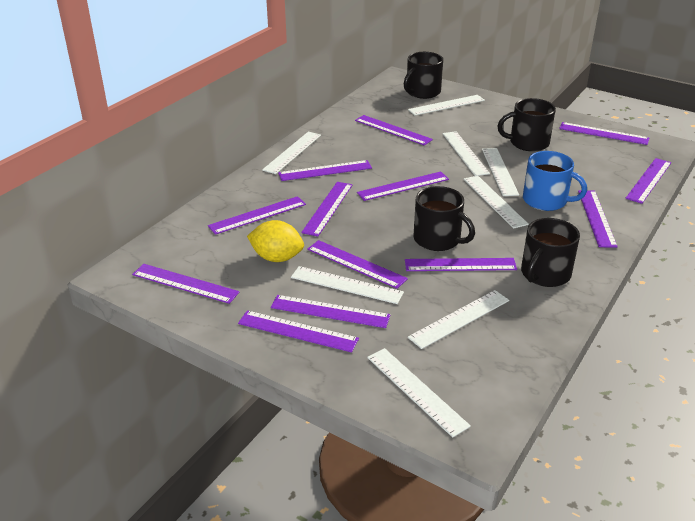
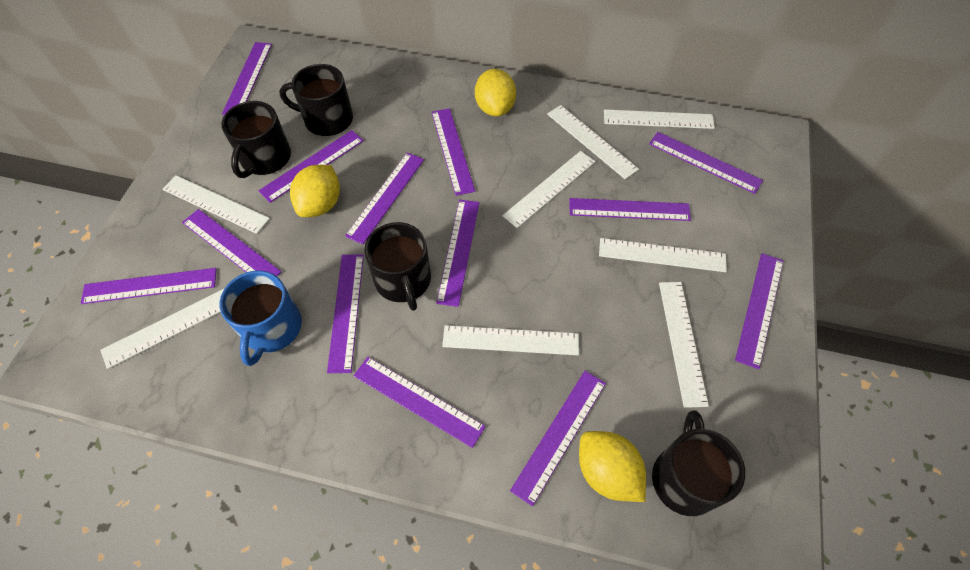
yellow lemon: [247,220,304,262] = 1 -> [290,165,340,217] [475,69,516,116] [579,431,646,502] = 3

